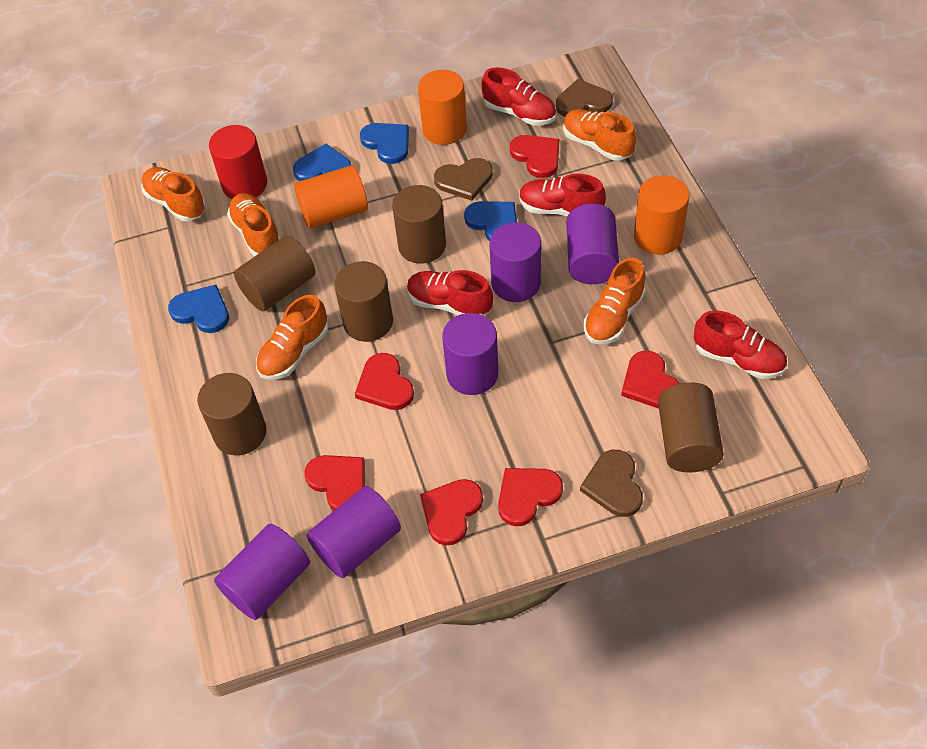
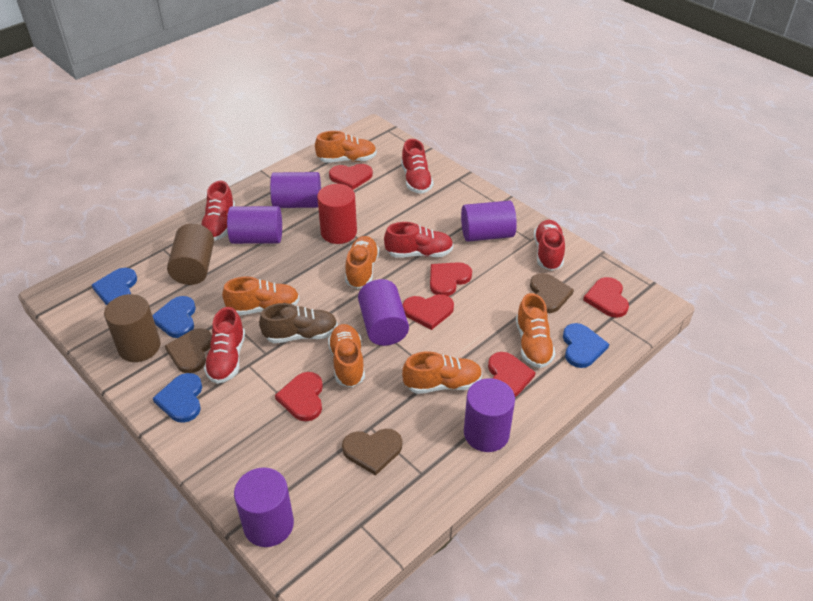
brown cylinder: [197,373,266,455] [234,235,316,311] [334,261,393,342] [392,185,446,264] [658,382,724,472] = 5 -> [104,294,161,362] [167,223,214,285] = 2
brown shoe: none = 0 -> [259,303,338,343] = 1
orange cylinder: [294,165,368,229] [418,70,467,145] [634,175,690,255] = 3 -> none = 0
orange shoe: [141,167,206,221] [227,193,281,256] [256,295,328,380] [563,109,636,161] [584,258,646,344] = 5 -> [222,276,300,315] [315,131,377,163] [328,324,365,387] [345,236,379,289] [402,351,482,394] [516,293,556,368] = 6
purple cylinder: [214,524,310,620] [307,486,401,578] [442,313,498,395] [489,222,541,302] [566,203,619,284] = 5 -> [227,206,282,244] [234,467,294,547] [270,172,321,208] [358,279,409,346] [461,201,517,242] [464,378,515,452] = 6
red shoe: [407,270,493,316] [481,67,556,126] [519,174,606,216] [694,310,787,379] = 4 -> [201,181,235,241] [204,307,245,384] [384,222,453,258] [401,139,434,194] [534,220,565,271] = 5

